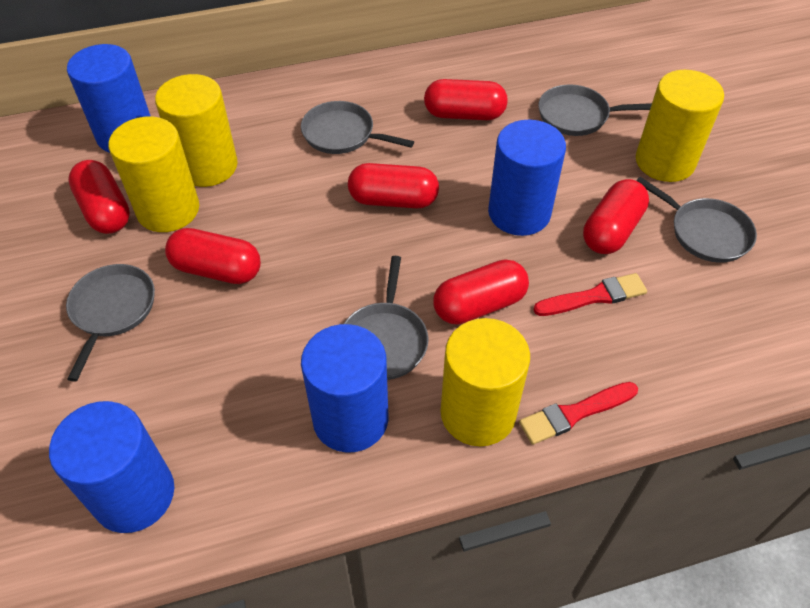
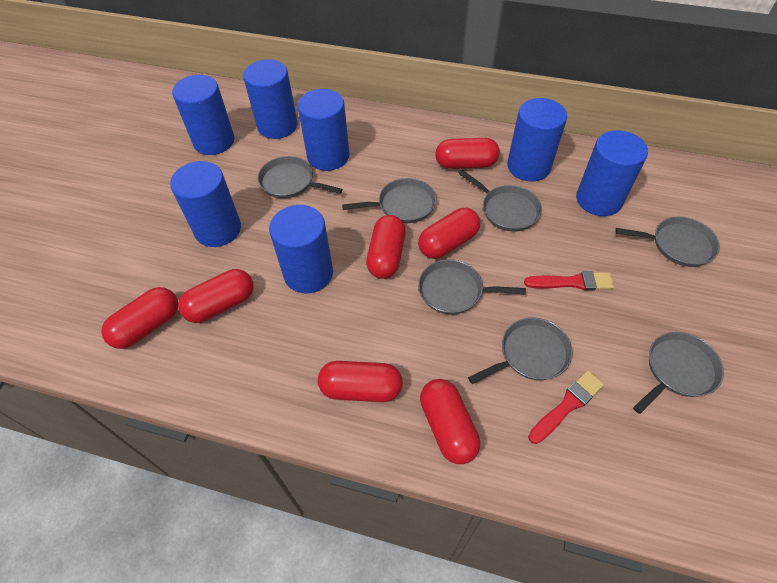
blue cylinder: [49,401,174,533] [67,44,151,153] [301,324,388,453] [488,120,566,236] = 4 -> [170,161,241,247] [172,75,234,155] [243,59,297,139] [269,205,333,293] [297,89,349,171] [507,98,567,182] [576,130,648,216] = 7
grey pan: [66,264,155,382] [301,101,414,154] [344,256,428,380] [538,85,652,136] [636,177,757,263] = 5 -> [258,156,343,199] [342,178,436,223] [418,259,526,315] [459,170,542,232] [468,318,572,384] [615,217,720,267] [633,332,724,414] = 7
red capsule: [68,160,130,234] [165,228,261,284] [348,163,439,208] [424,79,508,120] [433,259,529,325] [583,179,649,254] = 6 -> [101,287,178,349] [178,269,253,323] [318,361,403,402] [366,215,406,279] [418,208,480,259] [420,379,480,464] [435,138,500,169] = 7
yellow cylinder: [108,117,199,232] [155,74,238,187] [440,318,530,446] [636,70,724,182] = 4 -> none = 0

